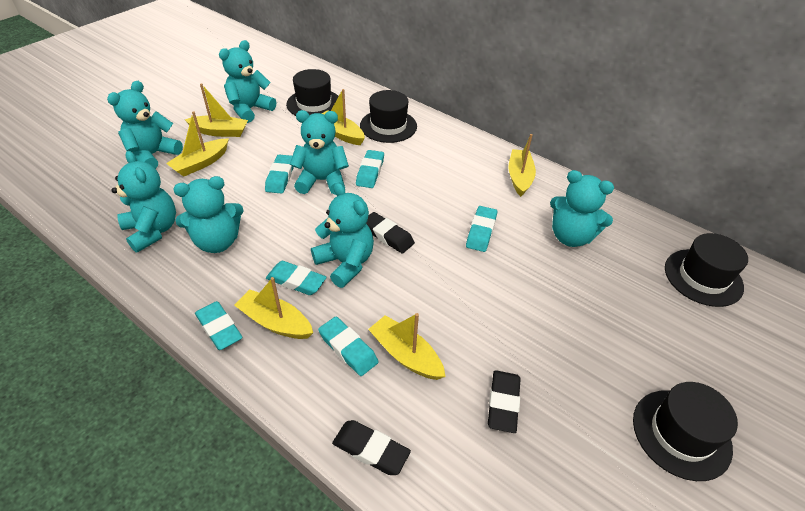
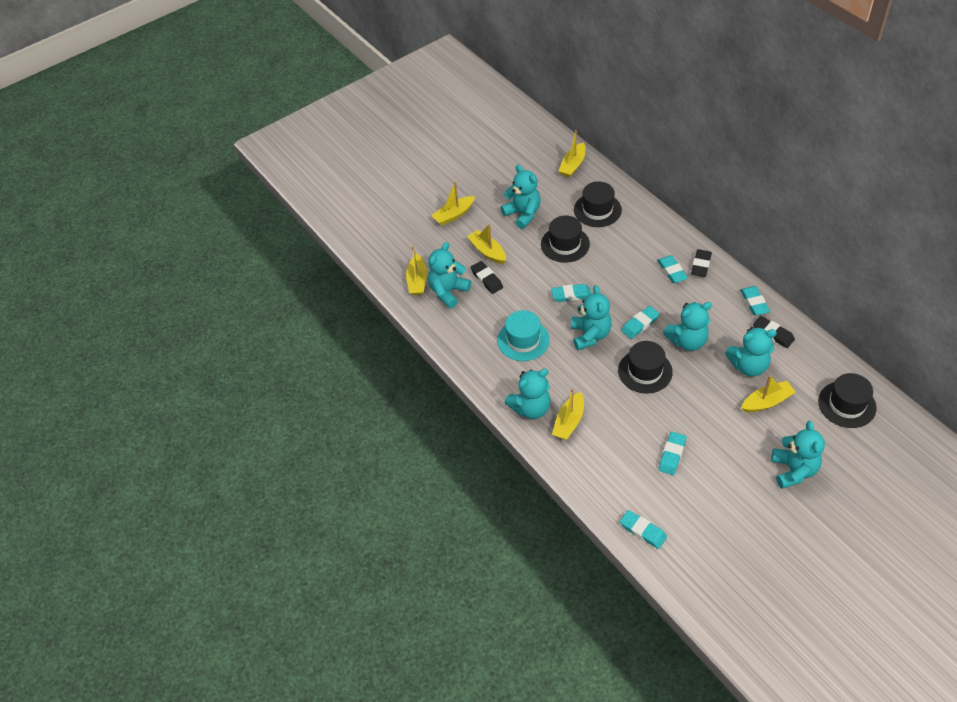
turquoise hat: none = 0 -> [497,310,550,361] = 1

